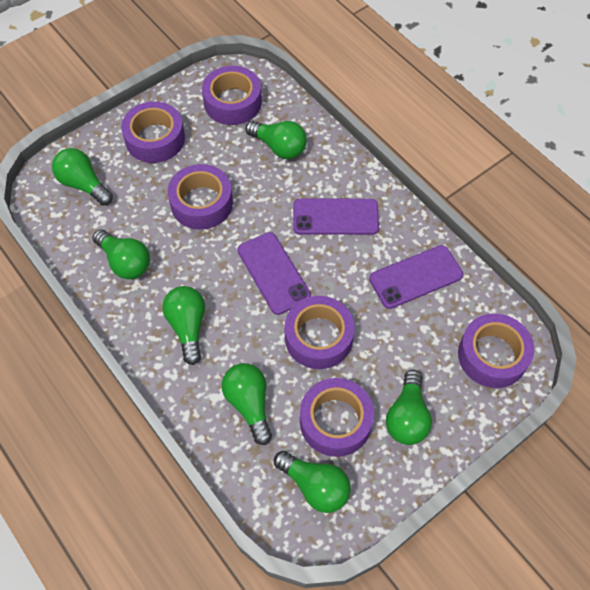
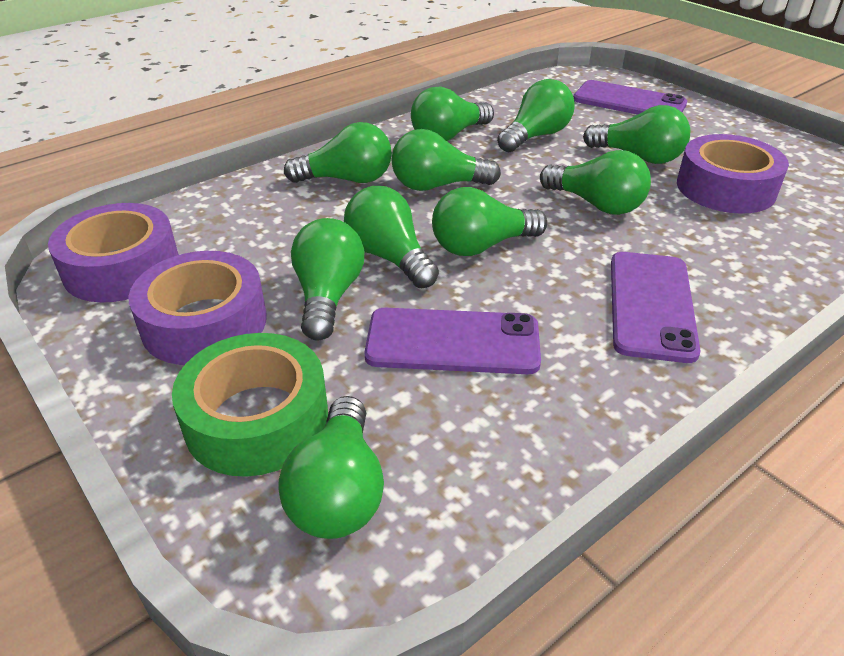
green light bulb: [52,148,113,205] [92,229,150,279] [162,286,205,365] [222,363,272,445] [245,121,307,159] [274,451,351,513] [386,370,432,445] = 7 -> [278,396,384,539] [284,122,392,183] [291,218,365,341] [344,186,439,288] [391,129,501,191] [411,87,494,141] [432,187,547,256] [497,79,575,152] [540,150,651,215] [583,105,690,164] = 10
green tape: none = 0 -> [172,333,328,477] = 1
purple tape: [121,101,185,163] [168,164,233,230] [202,66,262,125] [284,296,355,369] [300,378,374,457] [458,313,534,388] = 6 -> [48,203,179,302] [129,251,267,365] [677,134,789,214] = 3

